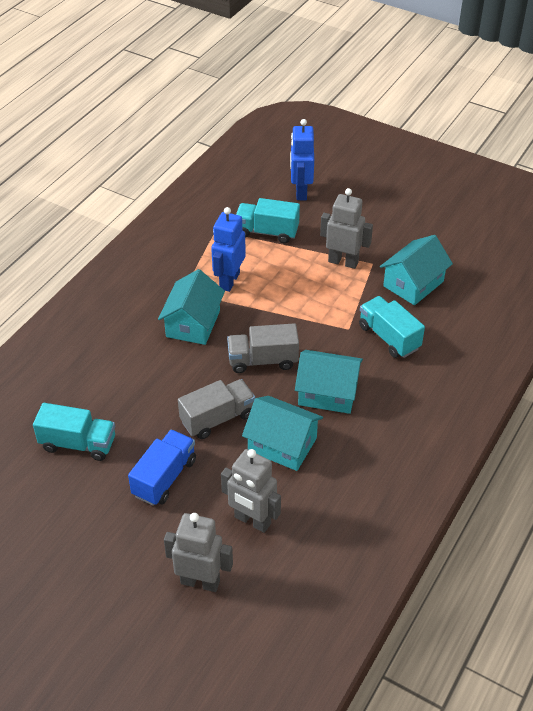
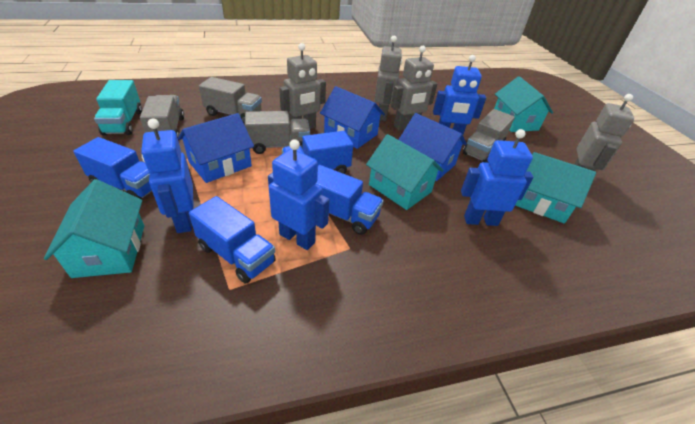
blue house: none = 0 -> [178,113,254,183] [320,86,385,149] [399,113,467,181] = 3
blue robot: [211,207,246,292] [290,119,314,200] = 2 -> [141,119,194,233] [268,139,330,250] [433,55,486,134] [461,129,533,226] = 4
blue truck: [128,430,196,506] = 1 -> [73,137,152,199] [189,196,276,284] [282,131,353,174] [316,165,384,235] = 4
grey robot: [164,513,233,592] [221,449,281,533] [320,188,373,269] = 3 -> [279,43,326,129] [375,36,402,121] [391,46,437,130] [574,94,634,171] = 4
grey truck: [178,379,255,439] [227,323,299,373] = 2 -> [140,95,184,141] [199,77,262,124] [245,111,310,154] [463,109,515,163] = 4
turquoise truck: [33,403,115,461] [236,198,300,243] [359,296,425,358] = 3 -> [94,80,142,135] = 1

